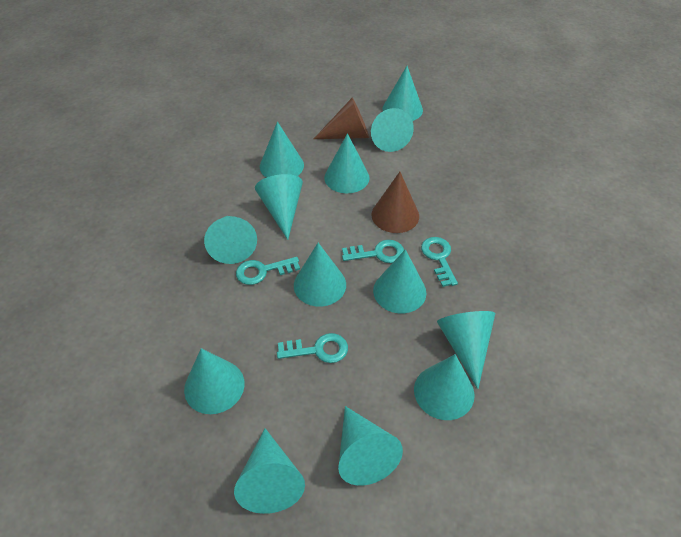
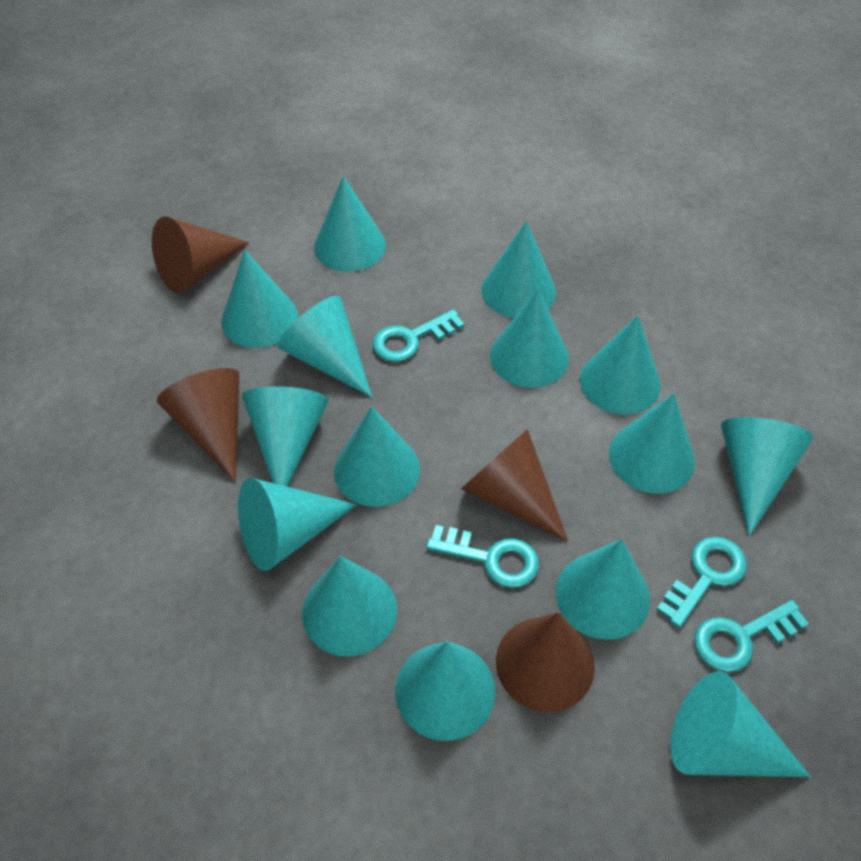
brown cone: [314,97,369,139] [371,172,419,233] = 2 -> [152,216,249,293] [157,368,240,482] [461,429,568,542] [496,612,595,712] = 4
turquoise cone: [184,348,244,414] [204,216,257,264] [234,428,305,514] [255,174,303,240] [260,122,304,178] [294,243,346,307] [324,133,370,193] [338,406,403,486] [371,108,414,152] [373,249,427,313] [383,66,423,121] [414,354,475,420] [437,311,495,389] = 13 -> [221,250,298,348] [238,478,357,571] [242,386,329,487] [277,295,372,398] [302,556,397,656] [314,176,386,272] [334,406,420,507] [395,642,495,741] [482,221,556,318] [490,289,569,388] [555,539,650,640] [580,315,661,415] [609,393,695,494] [670,672,811,777] [721,417,813,536] = 15

